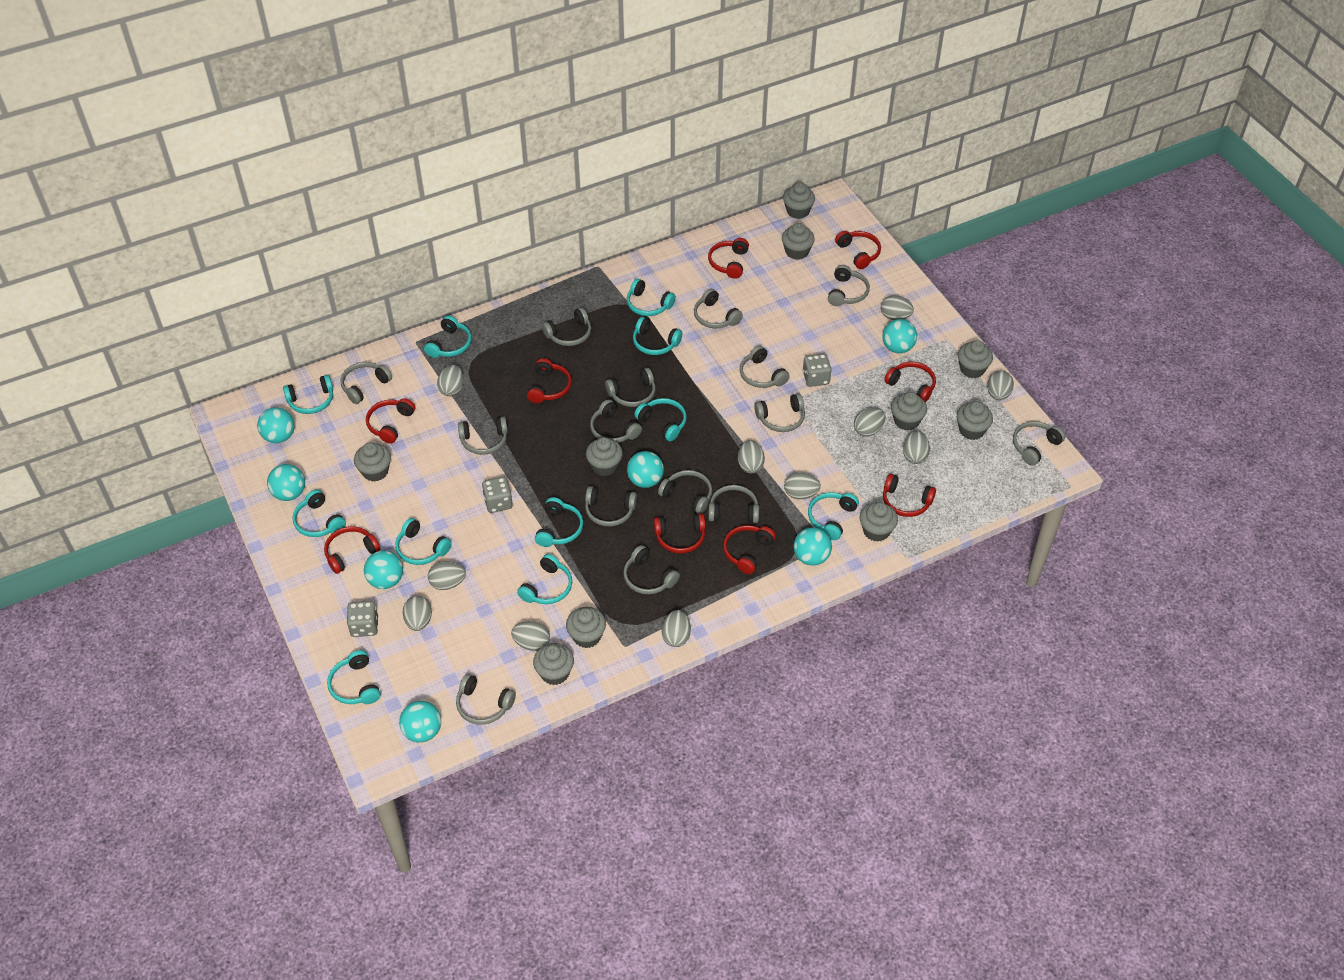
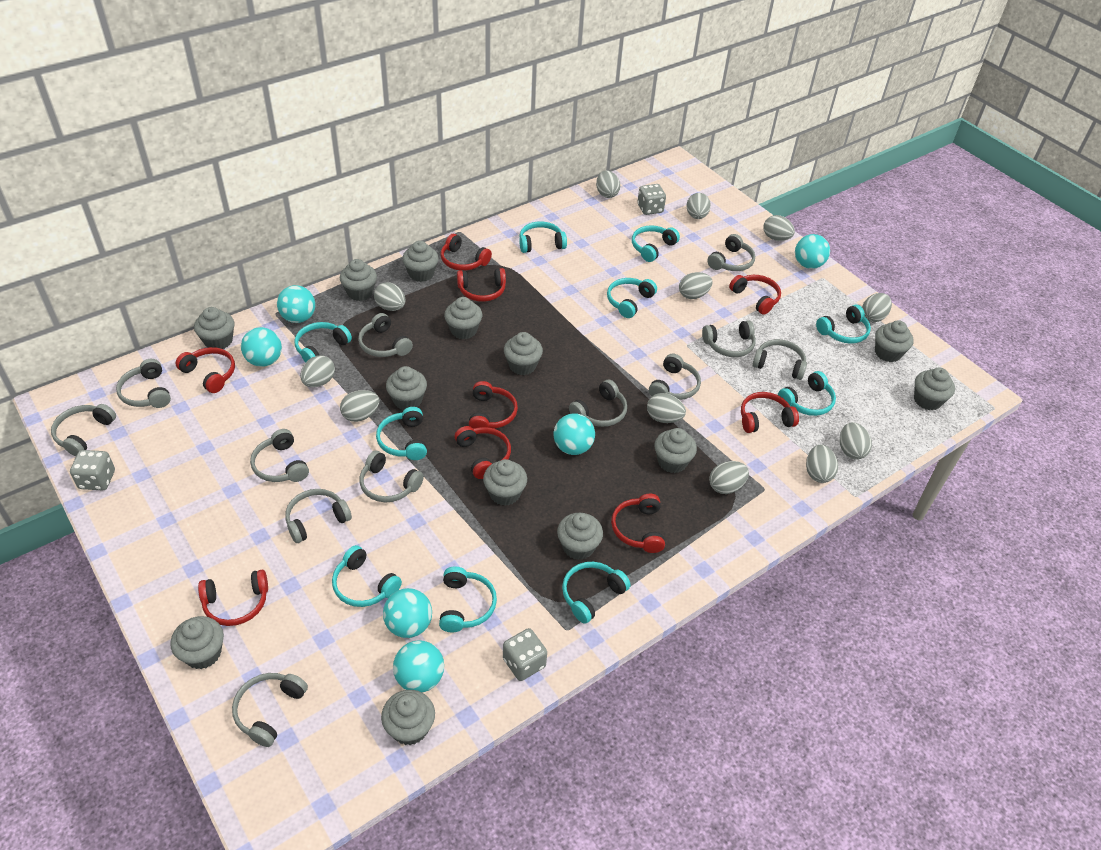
grey cupcake: [354,443,391,482] [533,643,574,685] [566,607,606,648] [586,437,623,476] [782,223,815,260] [783,183,815,219] [860,502,898,542] [891,392,927,430] [957,401,993,440] [958,340,993,378] = 10 -> [170,616,224,669] [194,307,234,349] [340,259,377,301] [381,690,435,745] [386,366,427,410] [402,241,439,282] [444,297,482,339] [483,459,527,506] [504,332,543,375] [557,513,603,560] [655,428,697,473] [875,320,914,362] [914,368,955,411] = 13
grey egg: [403,596,432,631] [428,561,466,590] [437,365,464,396] [511,621,550,651] [662,610,691,647] [738,440,765,473] [784,472,821,499] [854,408,886,437] [881,295,914,320] [903,431,930,464] [987,371,1014,400] = 11 -> [300,355,335,387] [340,390,380,422] [374,282,405,311] [596,170,620,198] [647,393,686,423] [679,272,713,299] [687,193,711,219] [709,461,749,494] [763,215,795,241] [806,445,838,483] [840,422,872,460] [862,293,892,322] = 12
grey headphones: [340,362,392,404] [456,674,516,725] [458,416,508,455] [542,308,591,346] [585,486,637,526] [590,399,642,443] [605,368,656,407] [623,545,680,594] [658,470,712,514] [694,288,743,328] [708,485,759,523] [740,346,790,388] [754,393,805,432] [828,265,870,306] [1013,421,1066,466] = 15 -> [51,404,116,456] [116,359,171,408] [232,673,308,747] [250,429,309,482] [285,489,352,543] [358,313,413,357] [360,451,424,502] [569,380,627,427] [649,354,701,400] [702,320,756,357] [707,234,755,271] [752,339,807,380] = 12
turquoise ball: [257,407,295,443] [267,464,305,501] [364,550,403,589] [399,701,441,743] [627,451,664,488] [794,527,832,566] [882,319,917,353] = 7 -> [241,327,282,367] [277,285,315,323] [383,588,432,638] [393,640,444,692] [554,413,595,455] [795,234,830,269] = 6
turquoise headphones: [283,375,333,414] [292,489,346,537] [327,650,381,704] [395,518,452,565] [424,316,472,358] [517,554,572,604] [535,497,583,547] [627,278,676,316] [633,317,682,355] [634,398,687,442] [808,492,859,540] = 11 -> [294,322,352,363] [332,545,402,607] [376,407,427,460] [439,566,497,632] [519,221,567,253] [562,562,631,623] [607,278,657,318] [632,225,680,262] [778,371,836,416] [816,305,871,344] = 10

